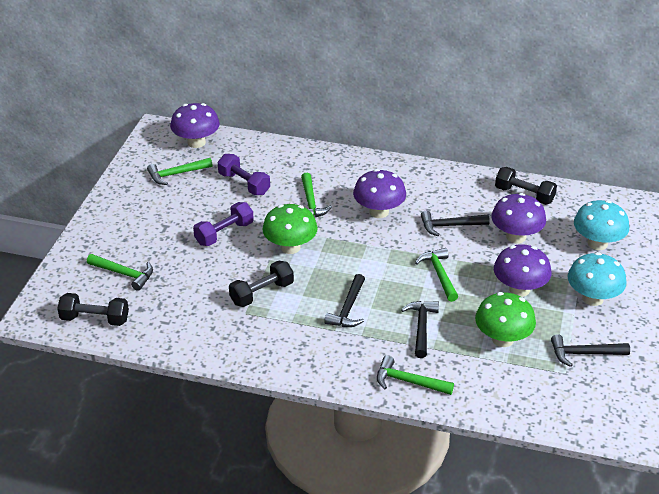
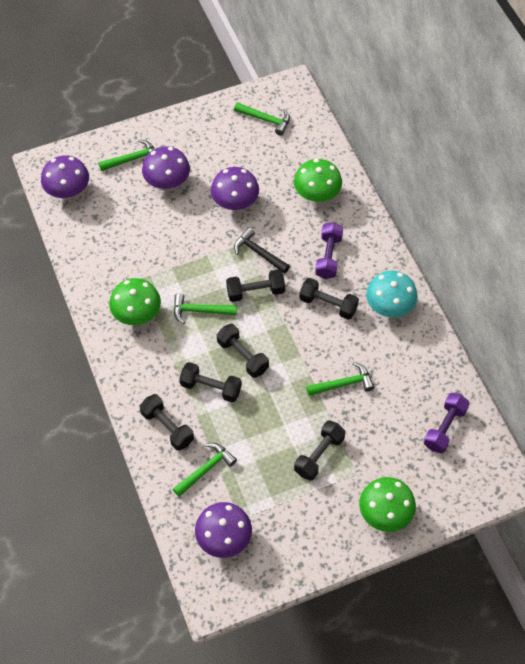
black dumbbell: [57,293,129,326] [229,260,294,307] [495,167,557,205] = 3 -> [139,394,194,451] [179,362,242,403] [217,324,269,378] [226,270,285,302] [294,420,345,481] [299,278,359,320] = 6
black hammer: [324,274,365,327] [401,301,439,358] [421,211,490,236] [551,334,630,367] = 4 -> [234,227,290,273] = 1
green mushroom: [262,204,318,254] [475,292,536,347] = 2 -> [109,278,161,325] [294,159,342,202] [359,477,416,532] = 3
turquoise mushroom: [568,252,626,306] [574,200,629,250] = 2 -> [366,271,418,317] = 1

